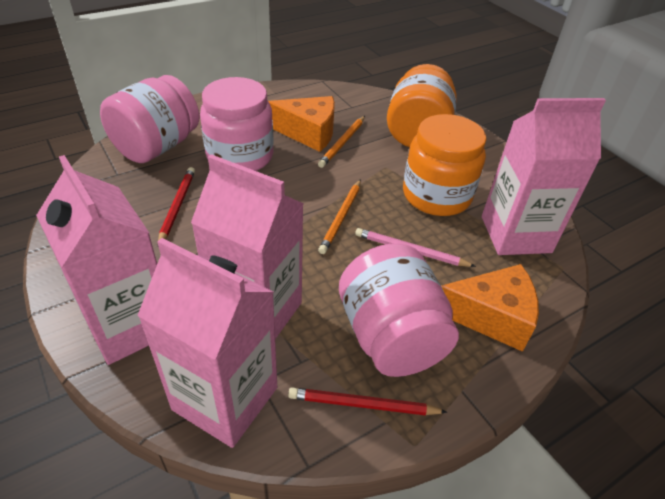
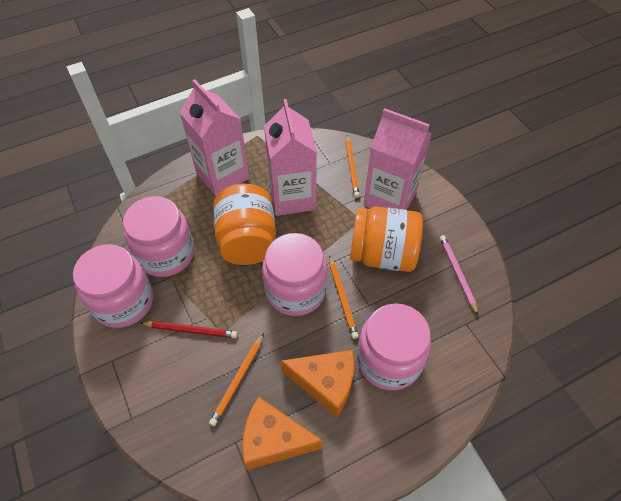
orange pencil: [318,116,365,168] [318,179,361,254] = 2 -> [209,333,264,426] [329,255,359,339] [346,135,360,198] = 3
pink carton: [36,155,157,365] [137,238,277,448] [191,154,304,339] [482,98,606,255] = 4 -> [180,79,249,196] [264,99,317,216] [364,108,431,210] = 3
pink jar: [100,75,199,163] [200,77,274,171] [339,244,459,377] = 3 -> [73,244,153,328] [123,196,194,277] [262,233,327,316] [357,303,431,390] = 4
red pencil: [158,167,195,247] [288,387,447,415] = 2 -> [141,321,237,338] = 1

